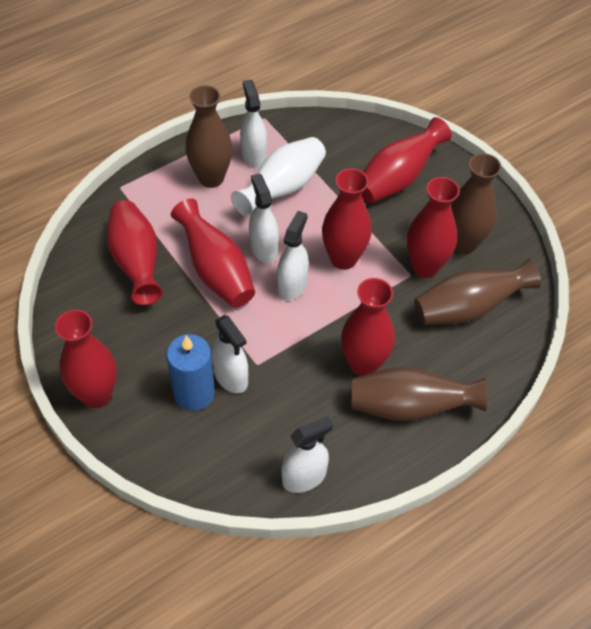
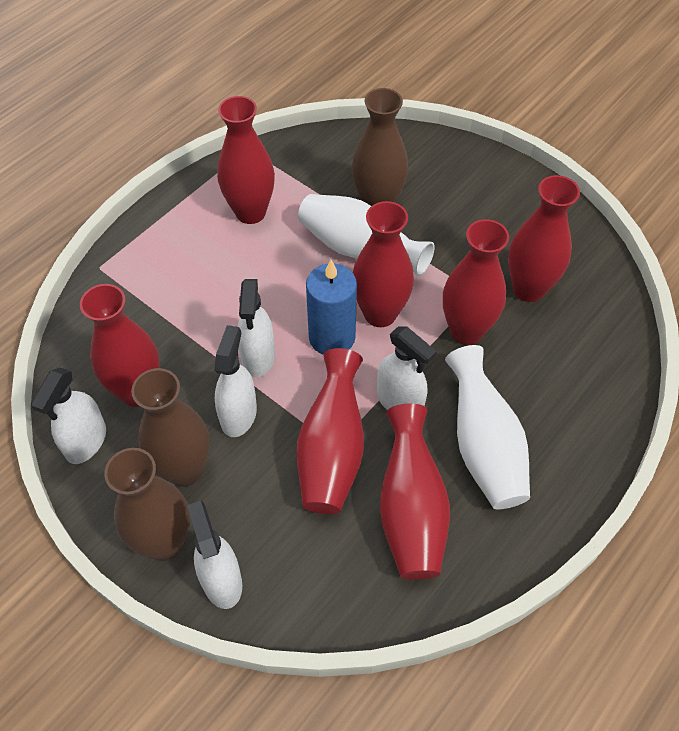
brown vase: [185,85,232,188] [351,367,487,421] [414,259,541,325] [451,153,501,255] = 4 -> [104,448,190,561] [131,368,210,487] [352,88,408,206] = 3
white vase: [231,137,326,217] = 1 -> [298,194,435,276] [445,345,530,509] = 2

